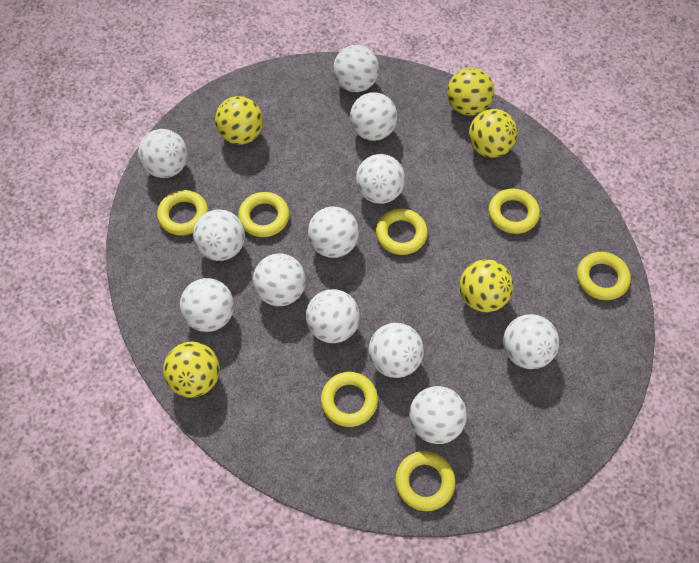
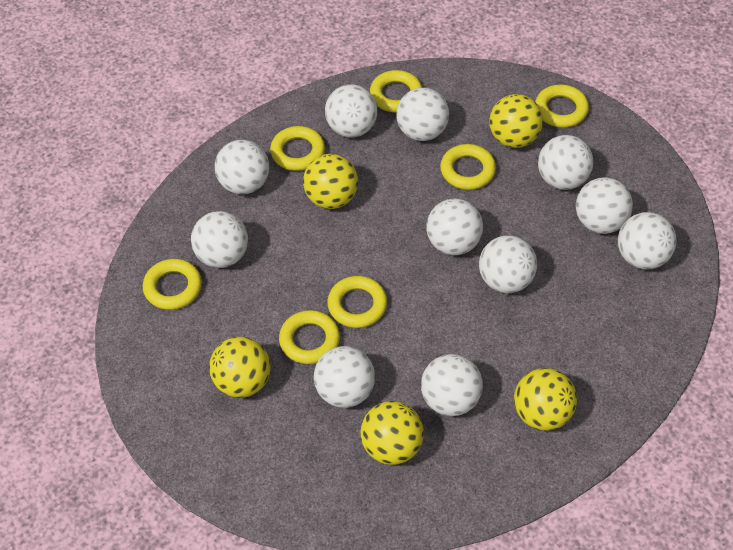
white ball: [138,129,188,178] [180,278,234,332] [193,209,245,261] [253,253,306,306] [306,289,360,343] [308,206,359,258] [333,45,379,92] [350,92,398,141] [356,154,405,204] [369,323,424,378] [409,386,467,444] [503,314,559,369] = 12 -> [191,211,248,268] [215,140,269,194] [314,346,375,408] [325,84,377,138] [396,88,449,141] [421,354,483,416] [426,198,483,255] [479,235,537,293] [538,135,593,190] [576,177,633,234] [618,212,677,269] = 11

